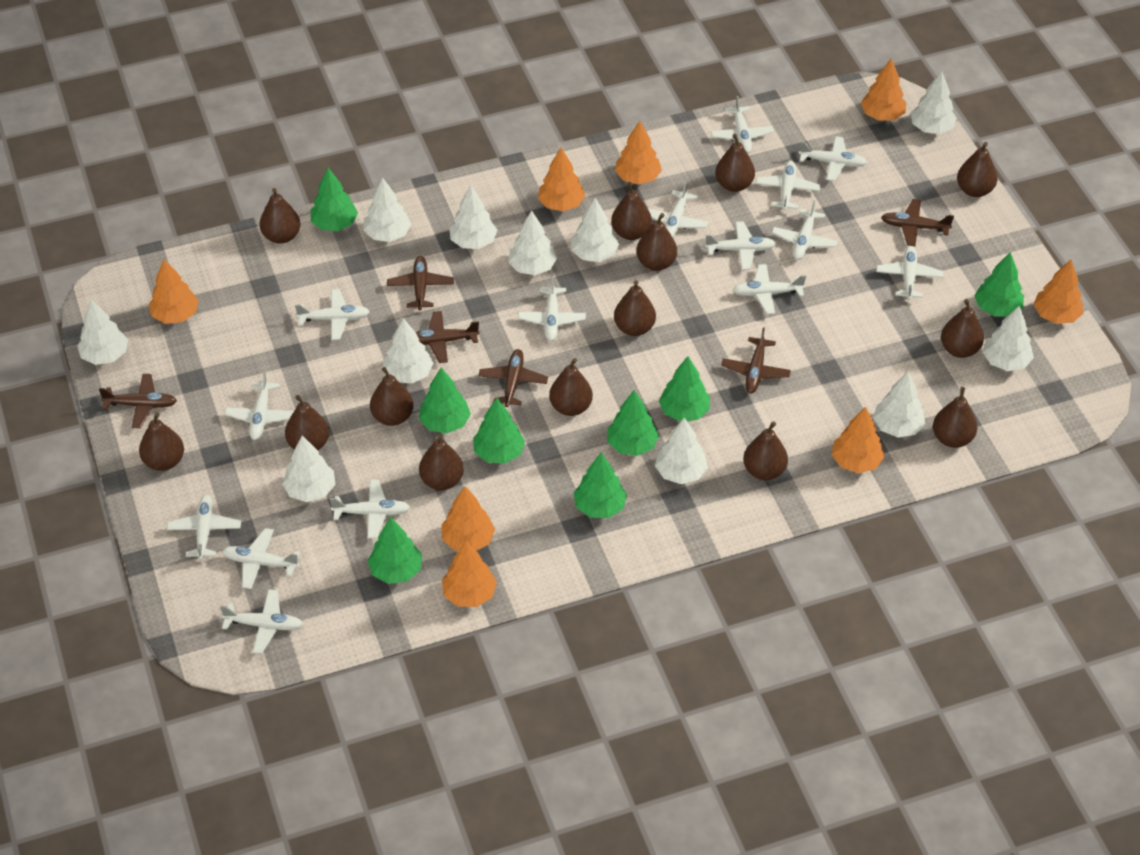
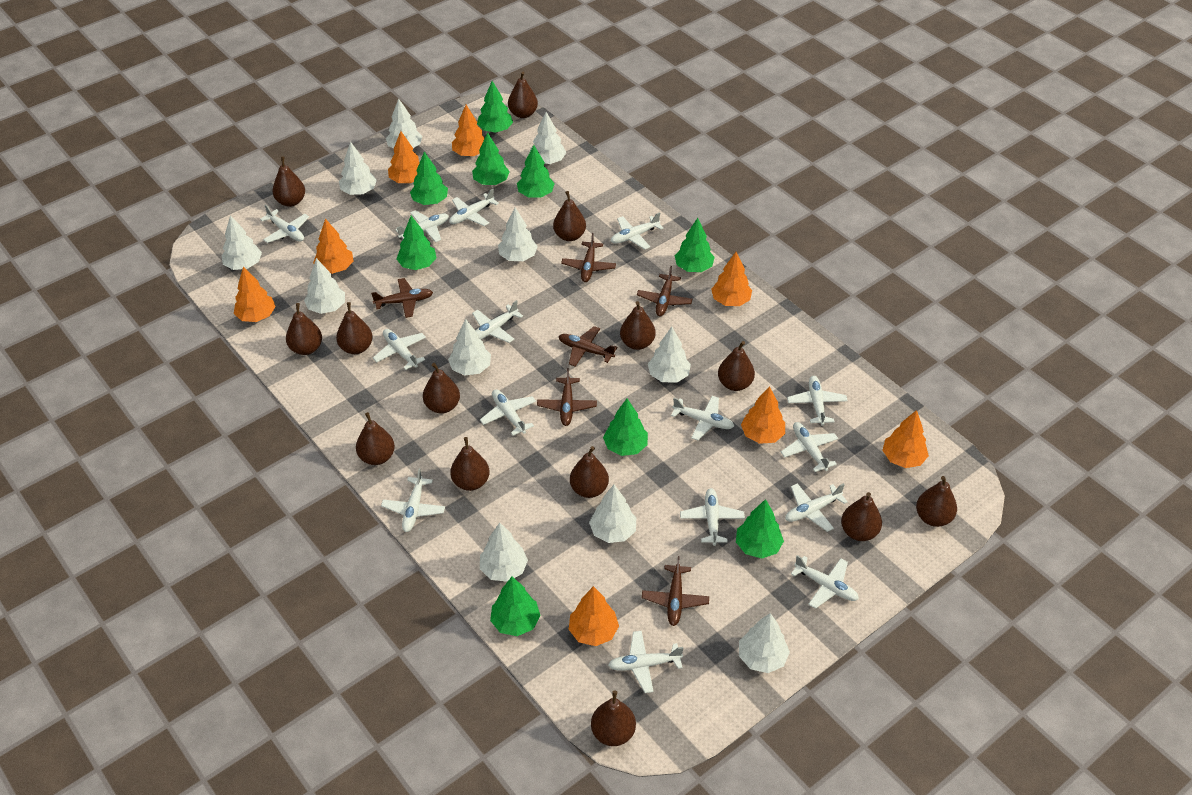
green tree: [311,168,358,231] [368,517,422,584] [419,367,471,433] [473,398,525,464] [574,453,627,518] [607,390,659,456] [659,356,710,422] [974,252,1024,316] = 8 -> [397,216,436,270] [410,152,448,205] [472,132,510,185] [477,81,513,133] [490,577,541,636] [517,145,555,197] [603,399,648,456] [675,218,715,272] [736,499,784,559] = 9

